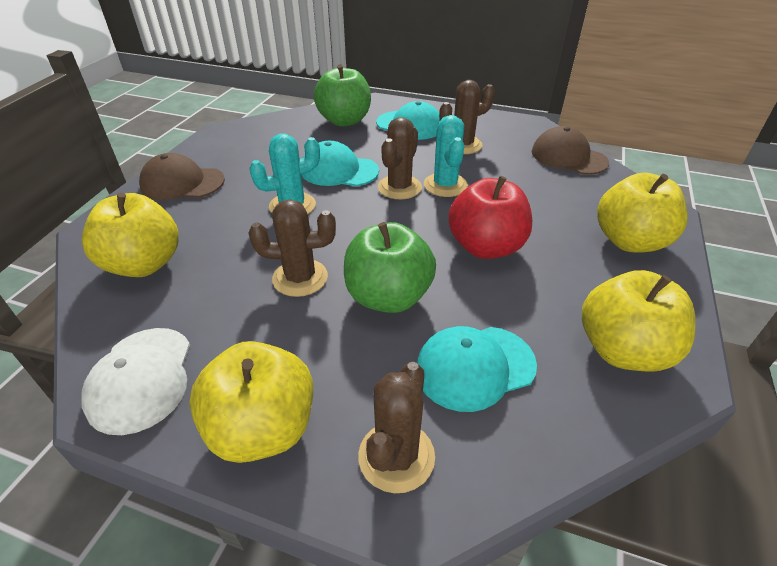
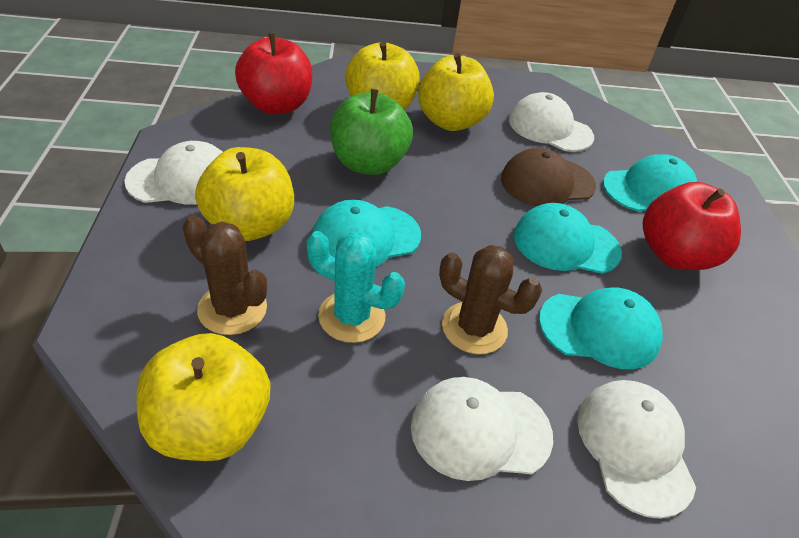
brown cactus: [249,199,336,297] [358,362,435,493] [378,117,422,199] [439,80,495,154] = 4 -> [183,215,267,335] [439,245,542,354] = 2
brown cap: [139,153,225,200] [532,126,609,175] = 2 -> [501,148,596,206] = 1
green apple: [314,64,371,127] [344,222,436,313] = 2 -> [330,89,413,175] = 1
red apple: [448,176,532,259] = 1 -> [235,33,313,114] [643,182,741,270] = 2
turquoise cactus: [249,133,320,214] [424,115,468,197] = 2 -> [307,231,405,343] = 1
turquoise cap: [302,141,379,186] [376,101,440,140] [417,326,537,412] = 3 -> [313,200,421,267] [514,203,622,274] [539,287,663,369] [603,154,698,211] = 4
white cap: [81,328,190,435] = 1 -> [124,141,223,205] [411,377,553,481] [509,92,594,152] [577,380,696,518] = 4

